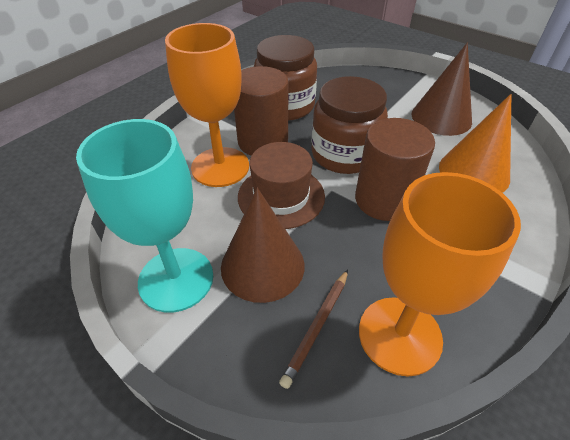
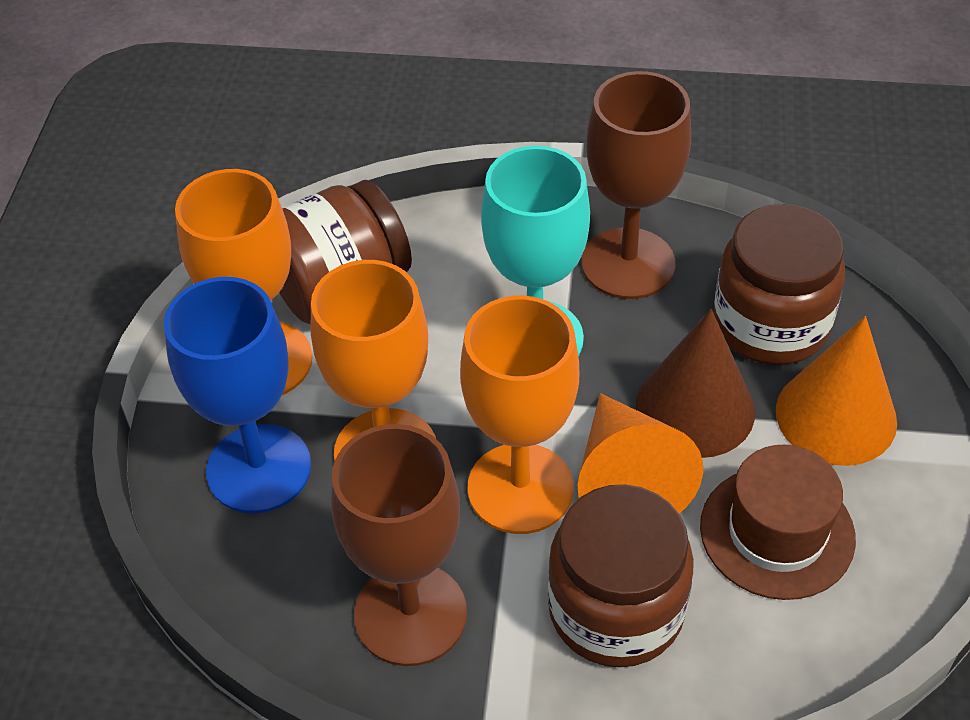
blue goblet: none = 0 -> [164,277,311,513] = 1
brown cone: [221,188,305,303] [412,42,472,136] = 2 -> [635,309,755,458] = 1
brown cylinder: [234,66,289,156] [355,118,435,221] = 2 -> none = 0
brown goblet: none = 0 -> [331,424,467,666] [582,71,691,299] = 2
brown jar: [254,35,317,121] [311,76,388,174] = 2 -> [279,180,412,324] [548,484,694,667] [713,204,845,365] = 3
brown pencil: [279,270,348,389] = 1 -> none = 0
orange cone: [439,94,511,193] = 1 -> [578,393,703,513] [776,316,897,466] = 2
orange goblet: [165,23,249,187] [359,172,521,376] = 2 -> [175,169,312,395] [311,260,436,459] [460,296,579,534] = 3

